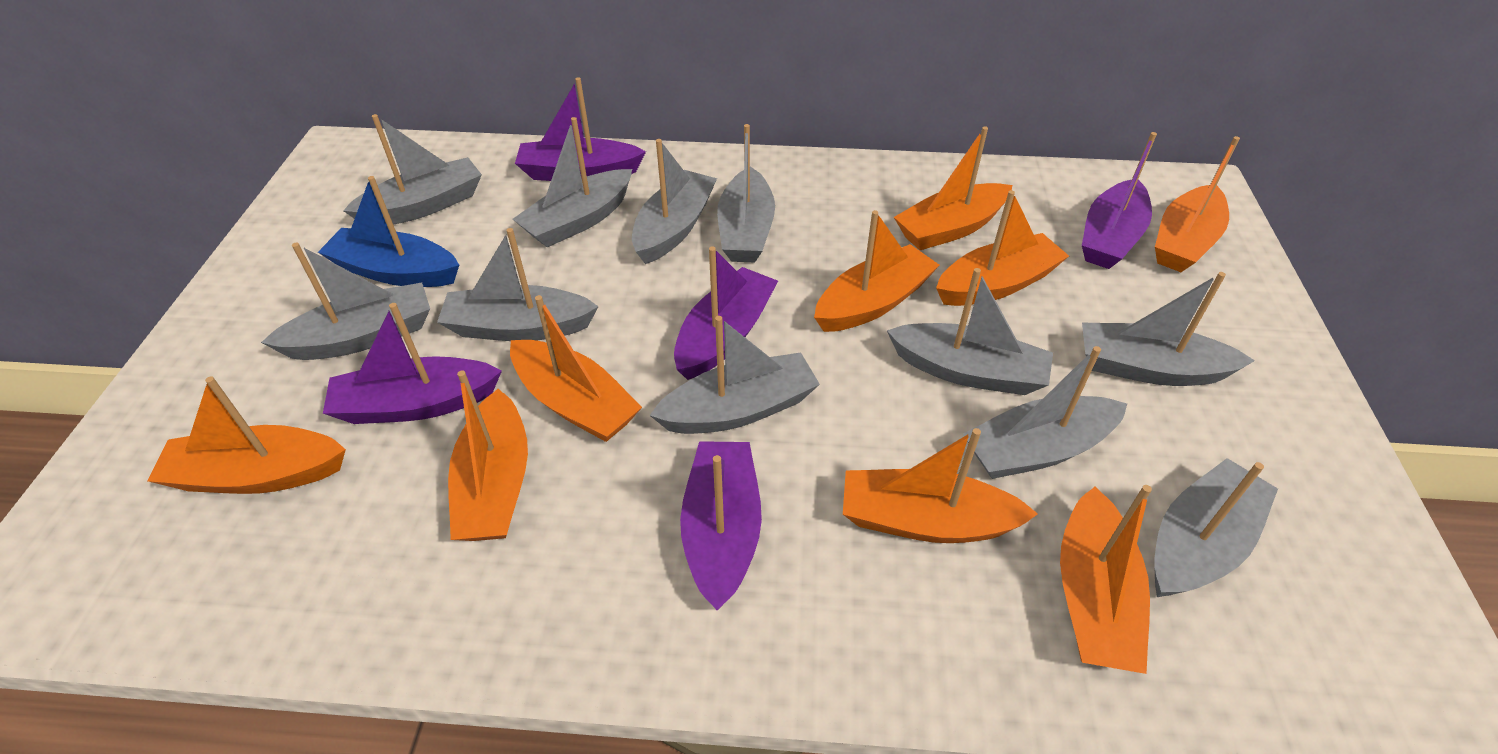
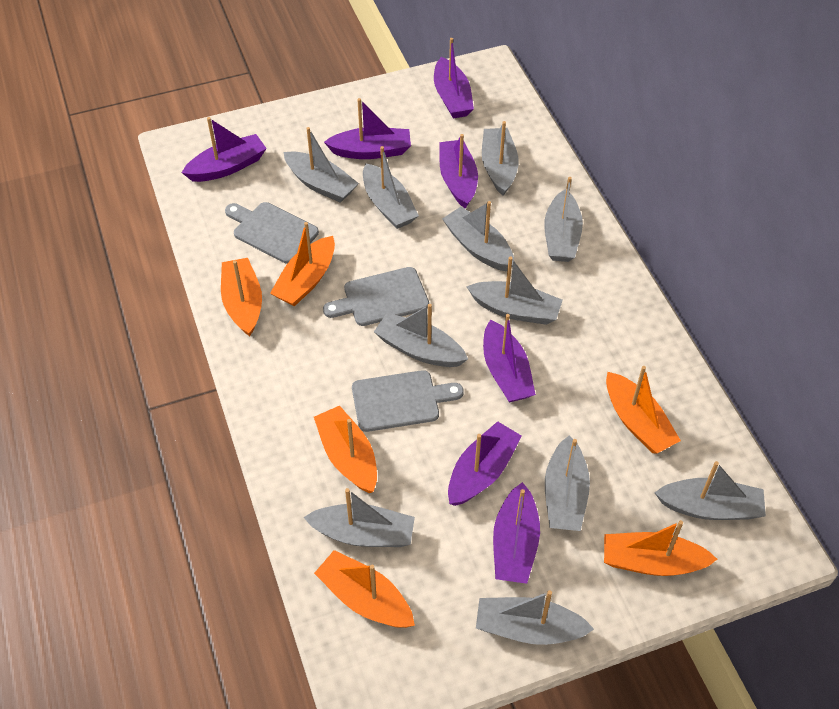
blue boat: [318,176,459,287] = 1 -> none = 0
grey cutting board: none = 0 -> [225,202,319,264] [323,267,429,326] [352,370,464,432] = 3
orange boat: [148,376,346,494] [448,371,528,541] [510,295,642,442] [814,210,940,332] [843,428,1038,543] [894,126,1012,250] [936,190,1069,306] [1060,485,1152,674] [1155,136,1240,272] = 9 -> [221,258,262,336] [270,222,335,306] [314,406,377,493] [314,550,415,628] [604,520,717,576] [606,366,681,453] = 6
purple boat: [323,303,502,424] [515,77,646,181] [674,246,778,380] [680,441,762,610] [1082,132,1157,269] = 5 -> [182,117,267,182] [324,98,411,159] [434,38,474,118] [439,134,478,209] [448,421,522,506] [483,314,536,402] [493,482,540,584] = 7

